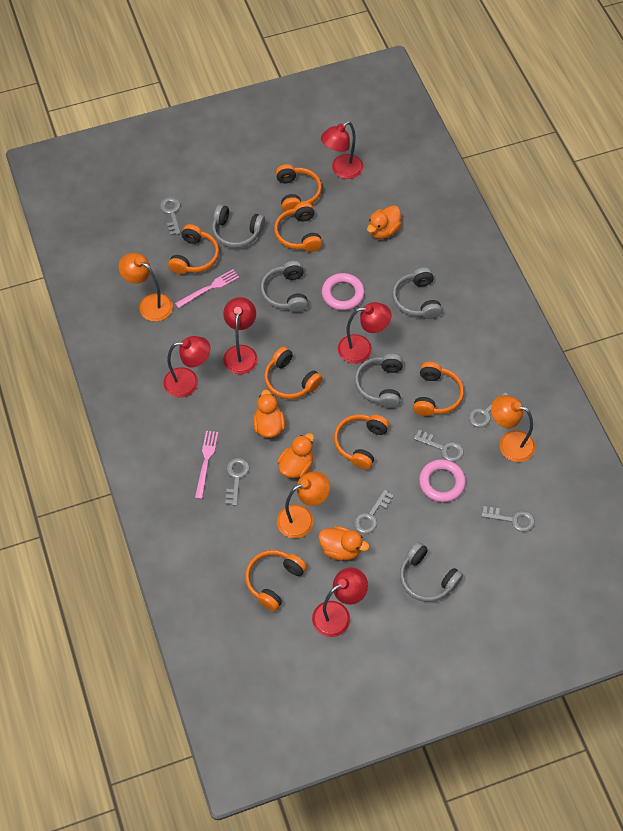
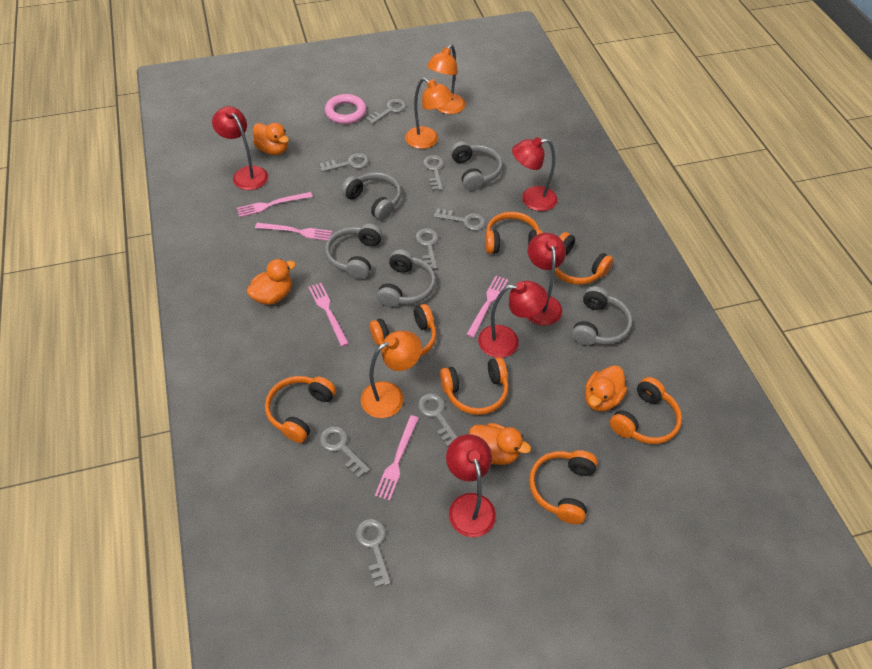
grey key: [160,197,181,235] [225,458,249,506] [354,489,394,534] [414,430,464,462] [468,392,508,428] [481,506,535,532] = 6 -> [320,153,369,172] [320,426,370,478] [356,518,391,587] [366,99,407,125] [415,228,439,269] [418,393,457,447] [423,155,445,191] [434,208,486,231] = 8
pink fork: [175,269,239,308] [195,431,218,499] = 2 -> [237,192,312,217] [255,223,333,241] [308,283,349,347] [375,415,419,501] [466,276,508,338] = 5
pink ring: [322,273,365,310] [419,459,466,502] = 2 -> [325,94,366,124] = 1

